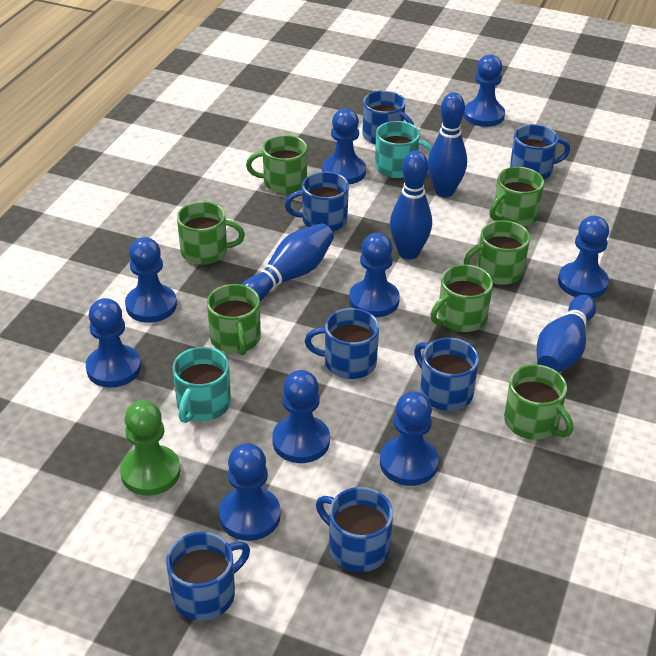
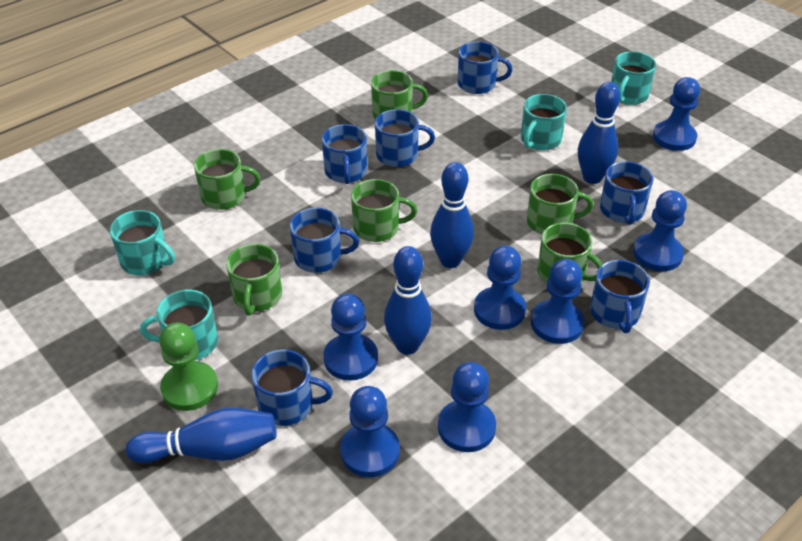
blue pawn: [86,298,141,388] [125,237,177,323] [219,443,281,541] [272,370,330,463] [322,108,366,184] [349,233,400,317] [380,391,439,486] [464,54,505,127] [558,216,609,298] = 9 -> [323,294,378,381] [340,386,400,477] [438,362,496,452] [474,246,526,330] [531,259,585,344] [633,190,687,271] [653,77,700,151] = 7
green mug: [177,201,245,265] [207,284,261,355] [246,135,307,194] [430,264,493,332] [464,220,530,285] [490,167,544,227] [504,364,573,440] = 7 -> [194,149,261,210] [226,244,282,316] [351,179,417,242] [371,70,428,119] [527,174,594,235] [537,222,602,284] = 6
turquoise mug: [172,347,231,423] [375,121,432,178] = 2 -> [110,210,175,275] [140,289,218,360] [521,94,567,151] [611,51,656,105] = 4

